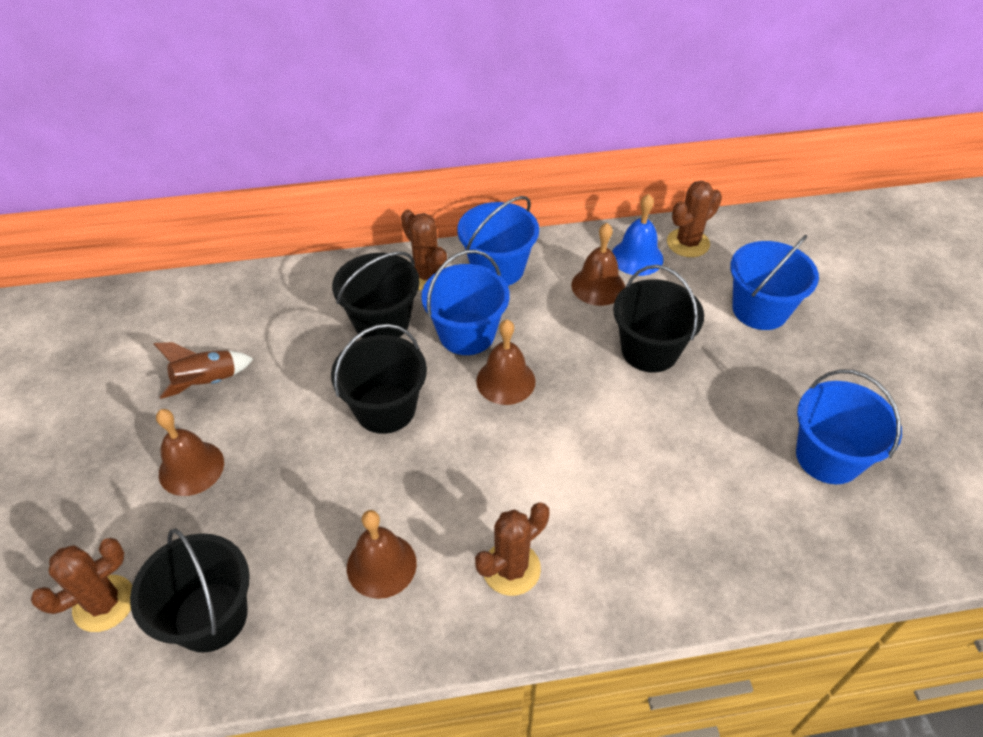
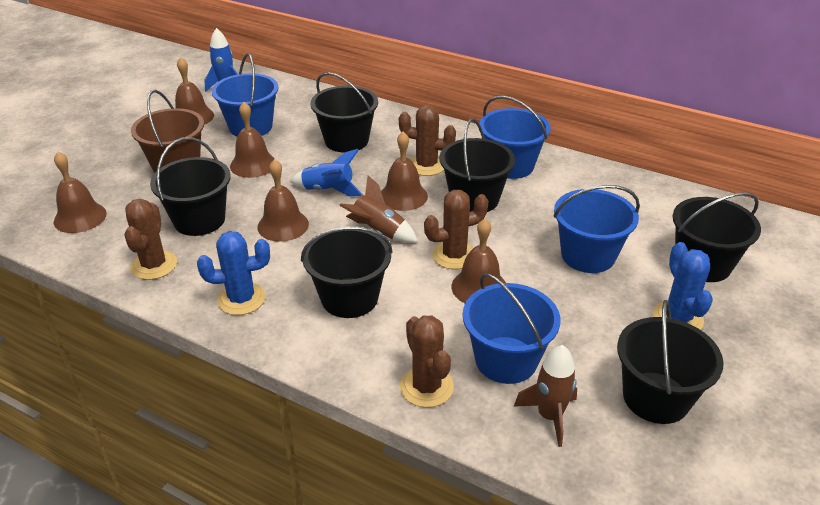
black bucket: [130,528,250,653] [331,324,427,434] [332,251,420,338] [613,265,704,372] = 4 -> [150,137,231,236] [301,227,393,318] [310,72,378,153] [440,118,515,212] [617,300,724,424] [673,192,761,282] = 6
blue bell: [612,194,663,276] = 1 -> none = 0
blue cactus: none = 0 -> [197,231,270,315] [653,242,713,330] = 2
blue rocket: none = 0 -> [205,28,238,92] [290,149,363,196] = 2
brown bell: [156,409,224,496] [347,510,417,599] [476,320,536,405] [571,223,625,306] = 4 -> [54,152,107,233] [175,57,214,125] [230,102,276,178] [257,159,309,242] [381,132,428,211] [452,219,506,303] = 6
brown bucket: none = 0 -> [131,90,204,173] = 1
brown rocket: [153,342,253,399] = 1 -> [339,176,418,243] [514,345,577,447] = 2

